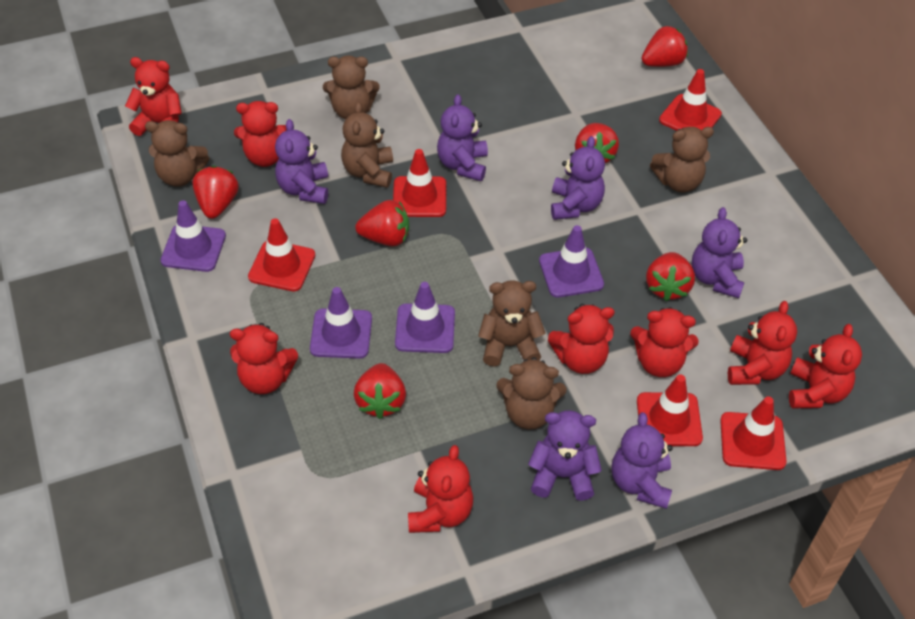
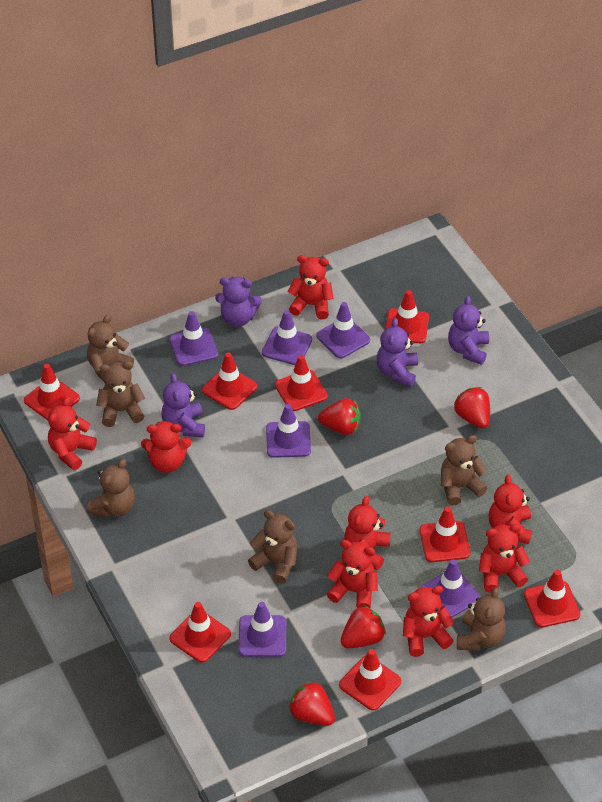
purple teddy bear: [275,119,328,204] [437,94,488,181] [528,410,602,501] [551,136,605,220] [611,412,673,509] [692,207,747,298] = 6 -> [161,373,205,437] [215,277,262,327] [377,318,418,387] [448,296,489,365] = 4
purple traffic cone: [161,200,226,272] [310,287,372,359] [395,282,455,353] [539,225,604,297] = 4 -> [169,311,218,366] [238,602,286,657] [262,310,312,365] [266,404,311,458] [317,302,370,358] [421,559,480,617] = 6
red strawberry: [192,166,239,219] [354,363,406,419] [355,200,409,246] [575,123,619,163] [642,26,688,67] [646,252,695,301] = 6 -> [288,680,335,726] [318,398,361,435] [341,605,386,648] [454,387,490,429] = 4
red traffic cone: [248,218,315,291] [393,149,446,217] [637,374,703,446] [659,69,722,131] [720,397,786,470] = 5 -> [24,364,80,420] [170,602,231,663] [202,353,257,410] [275,355,328,411] [339,649,401,711] [385,290,429,343] [420,507,471,562] [524,570,580,627] = 8

